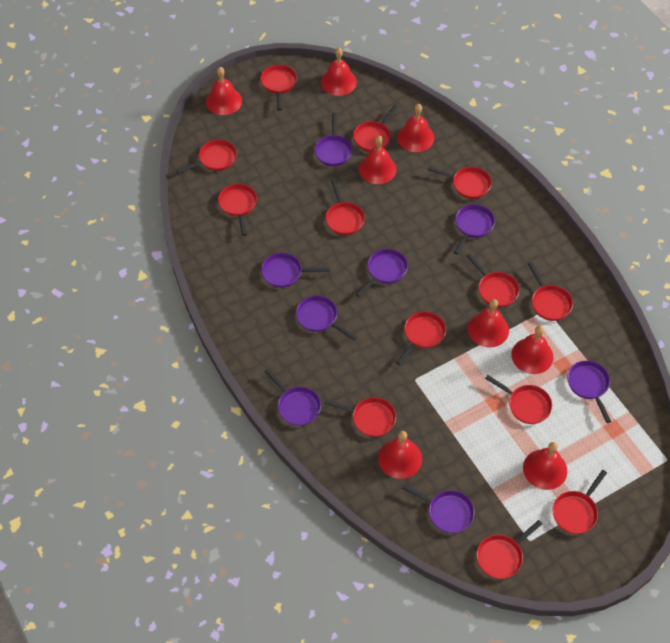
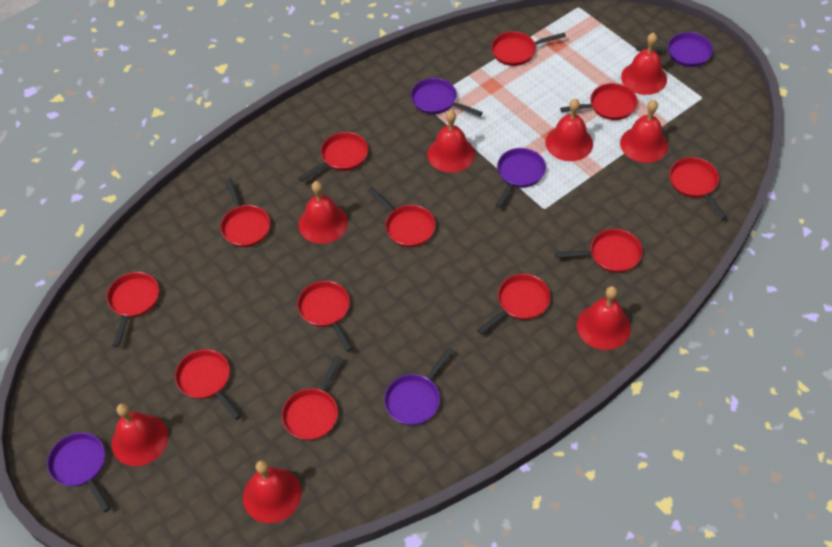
purple pan: [261,253,330,288] [264,368,321,426] [296,295,357,340] [315,113,352,166] [356,249,408,297] [402,484,474,533] [454,204,495,254] [567,361,612,423] = 8 -> [47,432,110,512] [384,347,454,426] [411,78,483,116] [495,148,546,208] [636,32,713,67] = 5
red pan: [176,140,237,174] [218,184,257,236] [261,65,297,110] [324,397,396,437] [326,179,365,235] [353,104,398,152] [396,312,446,365] [428,166,492,199] [466,253,519,307] [477,520,542,579] [485,375,552,424] [528,262,573,321] [552,470,607,534] = 13 -> [107,272,159,347] [175,349,241,420] [220,178,270,247] [282,355,342,440] [297,281,353,352] [298,132,368,182] [368,187,436,247] [477,274,551,334] [491,31,566,66] [555,229,643,273] [560,83,638,120] [669,157,727,220] = 12

